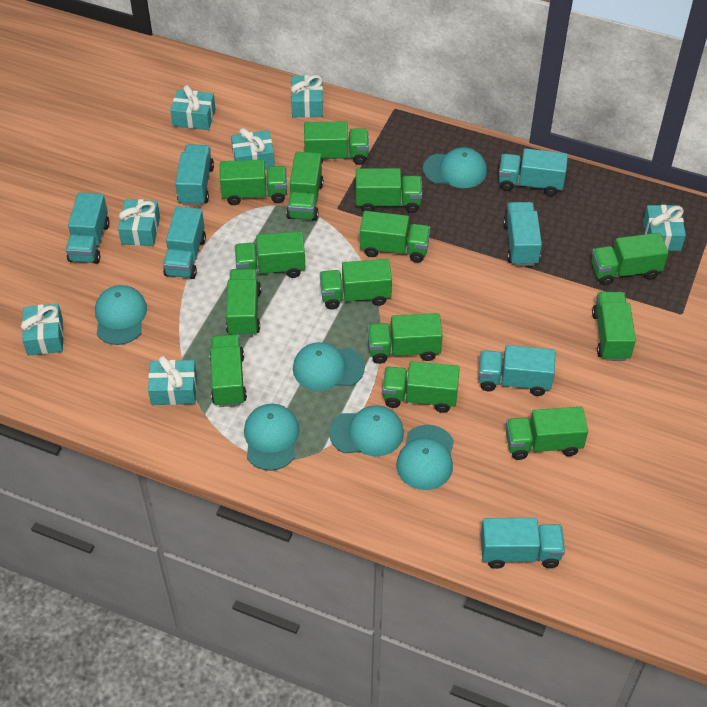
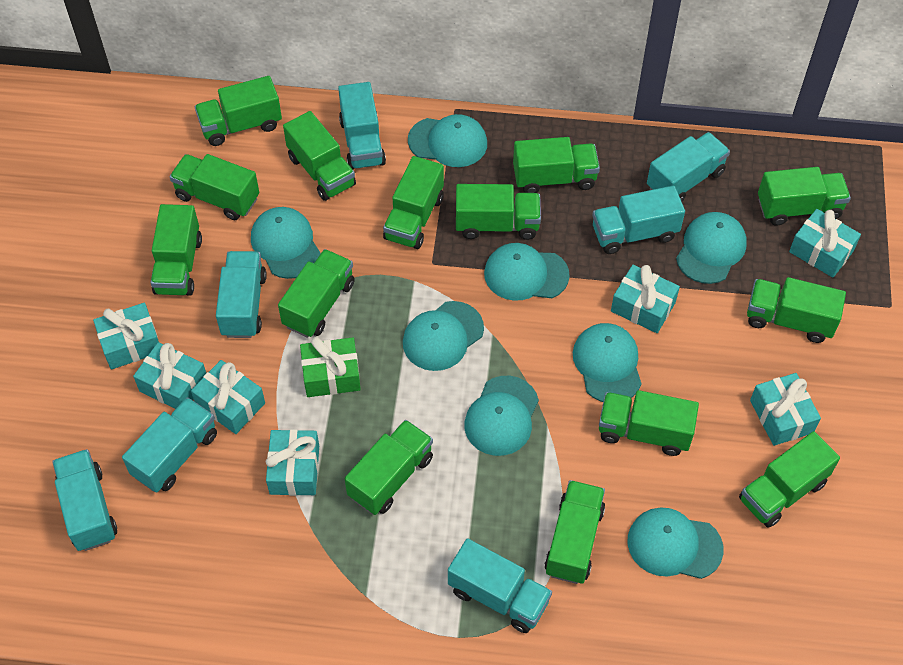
green gift: none = 0 -> [300,337,361,397] = 1
turquoise cap: [95,285,147,345] [244,404,300,471] [293,342,365,391] [329,405,404,456] [396,425,454,490] [423,147,487,188] = 6 -> [251,207,321,279] [403,301,484,371] [408,114,487,167] [464,376,539,456] [484,243,570,301] [573,323,642,402] [628,508,724,579] [676,212,747,284] = 8

